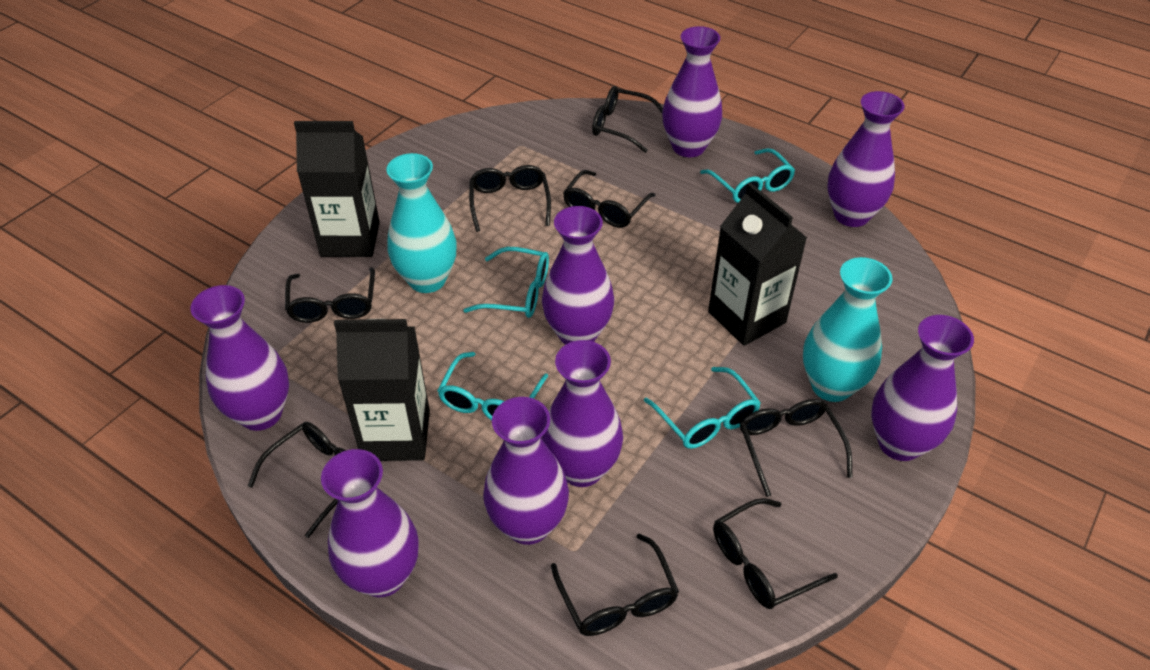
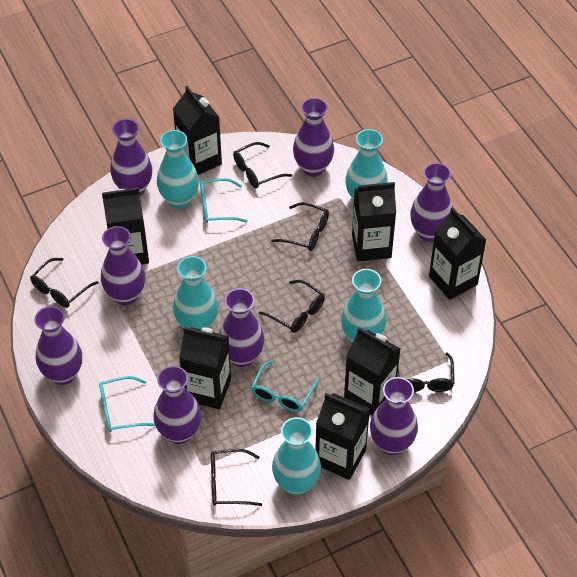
black carton: [294,121,380,257] [334,319,430,461] [708,183,807,346] = 3 -> [102,188,149,264] [173,86,222,175] [179,327,231,409] [315,393,370,480] [344,327,400,416] [352,182,396,261] [429,207,486,300] = 7
black glasses: [248,422,346,538] [285,267,375,323] [469,165,551,232] [551,533,679,636] [563,170,656,228] [592,86,663,153] [713,498,838,609] [740,399,853,497] = 8 -> [30,258,98,308] [211,449,262,506] [233,142,292,188] [259,280,325,333] [271,202,329,251] [397,353,455,392] = 6
turquoise glasses: [437,352,548,420] [463,247,549,318] [644,367,761,449] [700,148,795,203] = 4 -> [99,376,155,432] [200,178,247,224] [251,360,319,412] = 3
turquoise vase: [386,153,457,293] [803,257,892,402] = 2 -> [157,130,199,209] [173,256,218,330] [272,417,321,495] [341,269,387,343] [345,129,388,201] = 5

